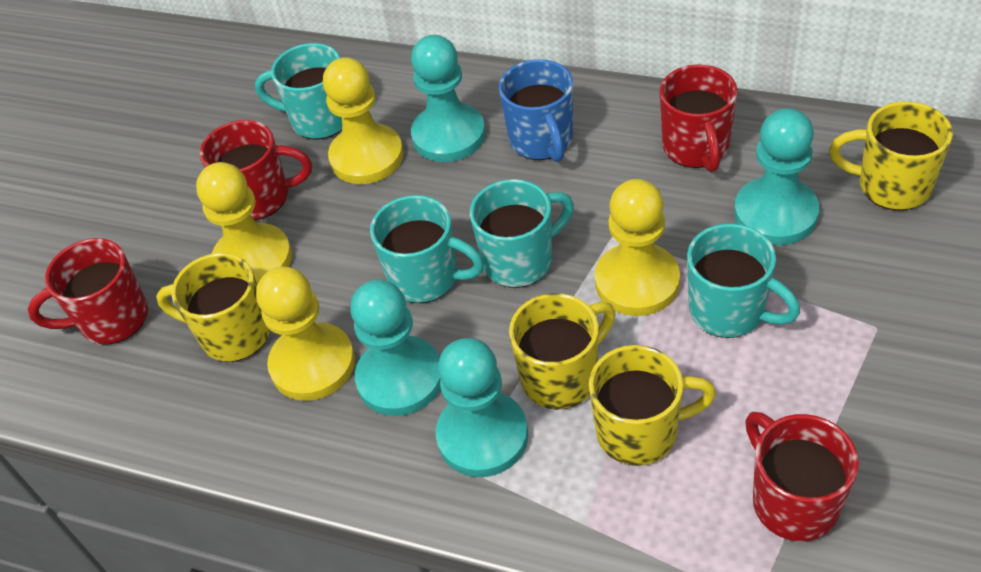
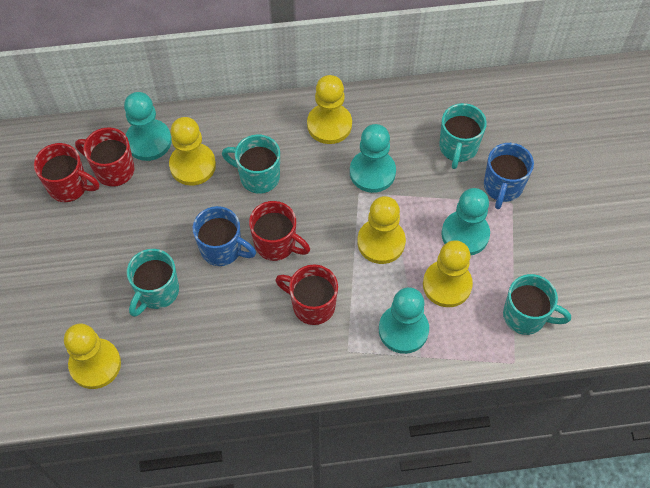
blue mug: [499,59,573,162] = 1 -> [192,206,256,266] [484,143,534,209] = 2
yellow mug: [156,253,270,362] [509,293,616,410] [589,345,716,466] [829,101,953,210] = 4 -> none = 0
yellow pawn: [196,162,292,285] [256,267,355,401] [323,57,404,184] [595,179,680,316] = 4 -> [64,323,121,389] [169,117,216,186] [307,75,352,144] [357,196,406,264] [423,240,473,307] = 5

